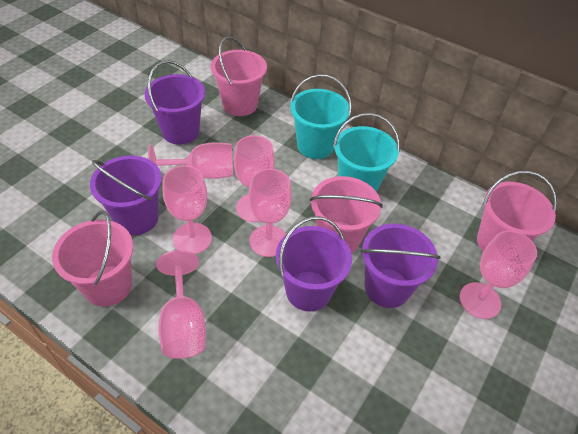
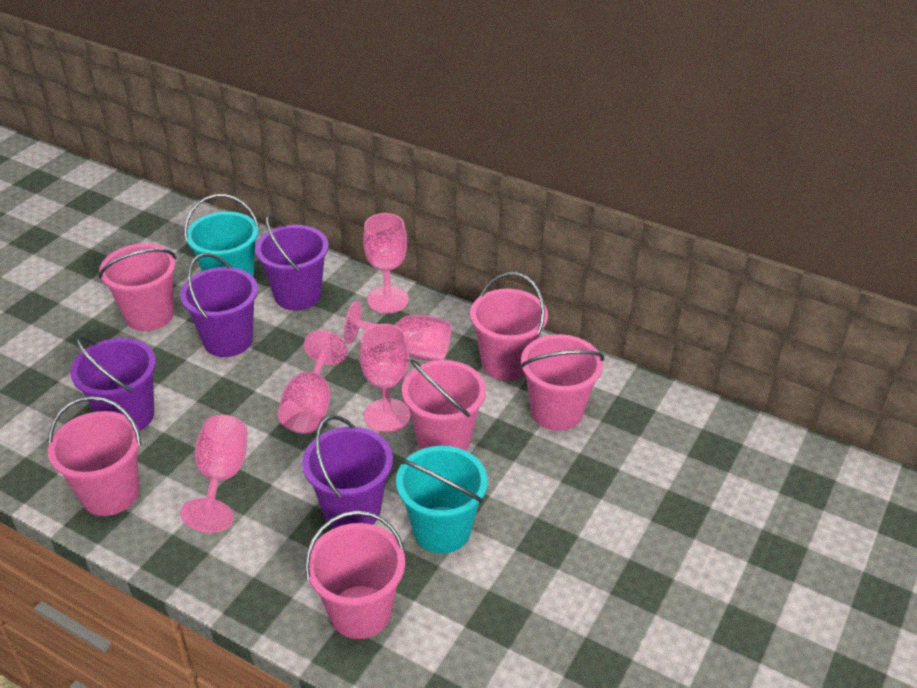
pink bucket: [52,210,133,307] [211,36,267,116] [310,176,383,254] [477,171,557,252] = 4 -> [48,396,141,516] [99,243,177,331] [305,510,405,639] [402,360,486,451] [470,272,548,381] [520,334,604,431] = 6
pink goblet: [148,142,233,179] [156,250,206,359] [163,165,212,254] [234,135,275,222] [248,168,292,257] [460,230,537,319] = 6 -> [180,415,247,533] [278,330,348,434] [344,301,451,361] [359,324,411,433] [363,213,408,314] = 5

